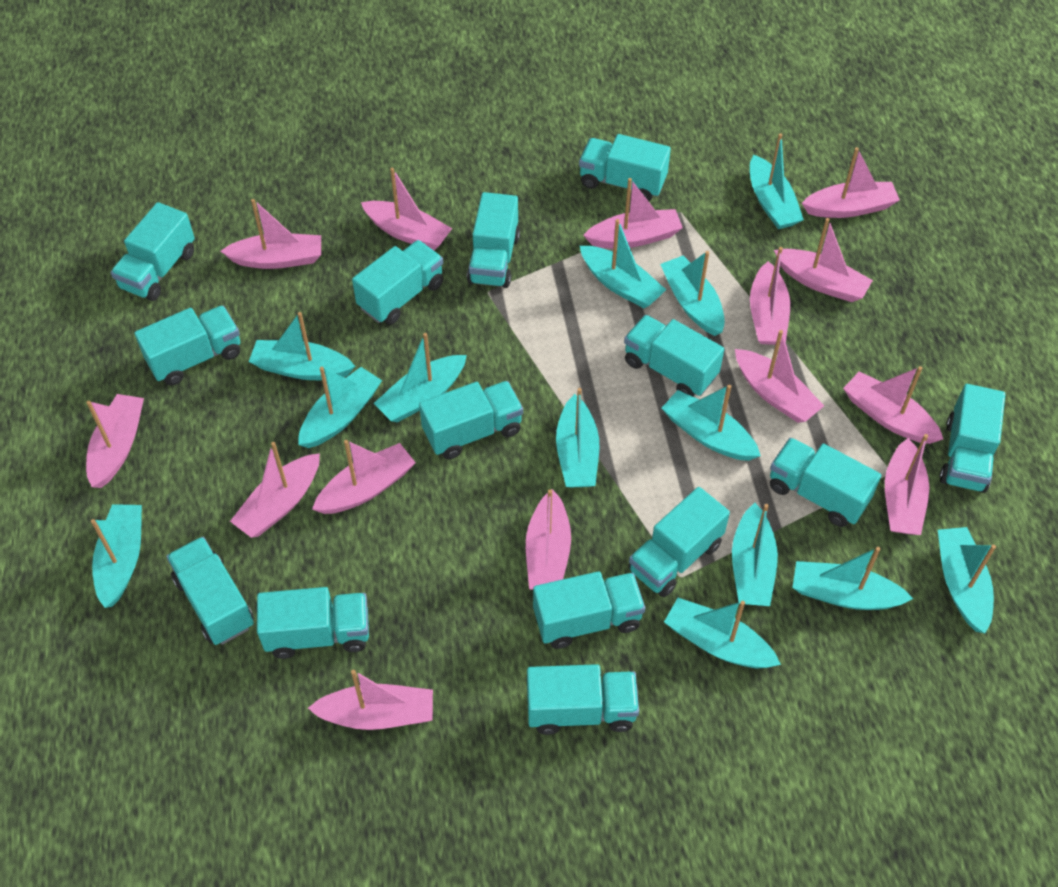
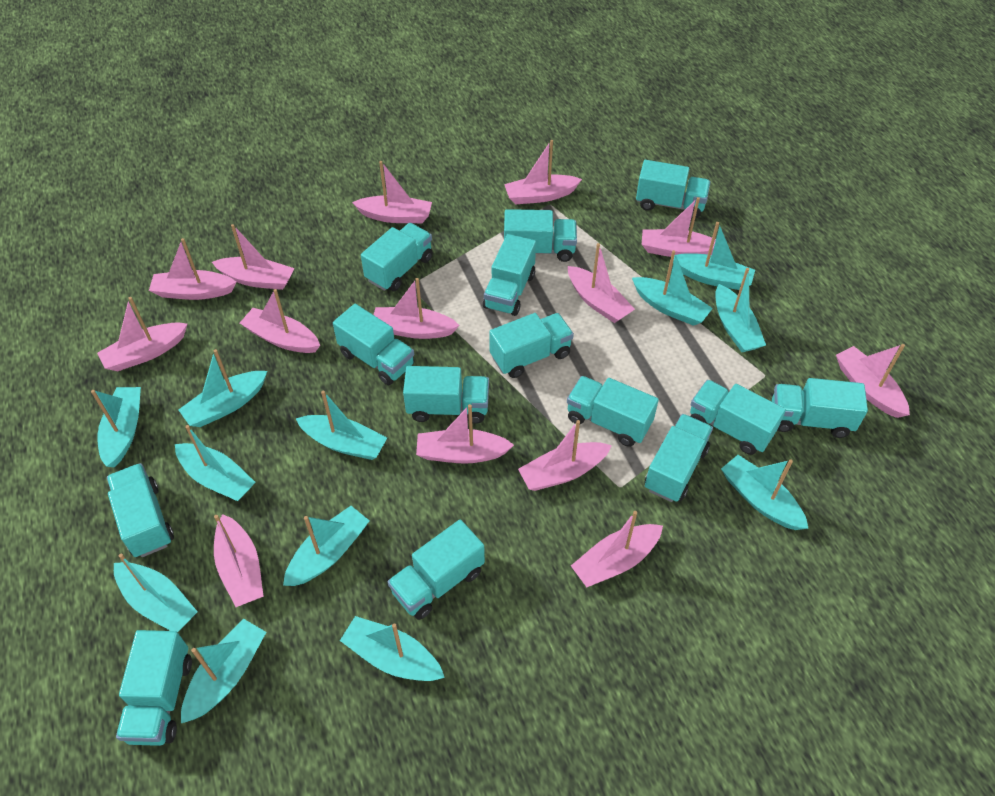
turquoise boat: [91,504,142,608] [249,312,356,380] [298,367,382,448] [374,333,467,423] [556,388,599,487] [580,219,666,308] [660,251,725,336] [662,385,761,461] [664,598,781,668] [732,503,778,606] [750,133,804,229] [793,547,913,610] [938,527,996,633] = 13 -> [91,387,141,468] [114,554,198,632] [175,425,256,501] [178,349,267,427] [181,619,266,723] [283,506,370,586] [296,390,387,460] [340,616,445,681] [632,250,713,326] [670,222,755,290] [715,268,766,352] [721,455,809,530] = 12

